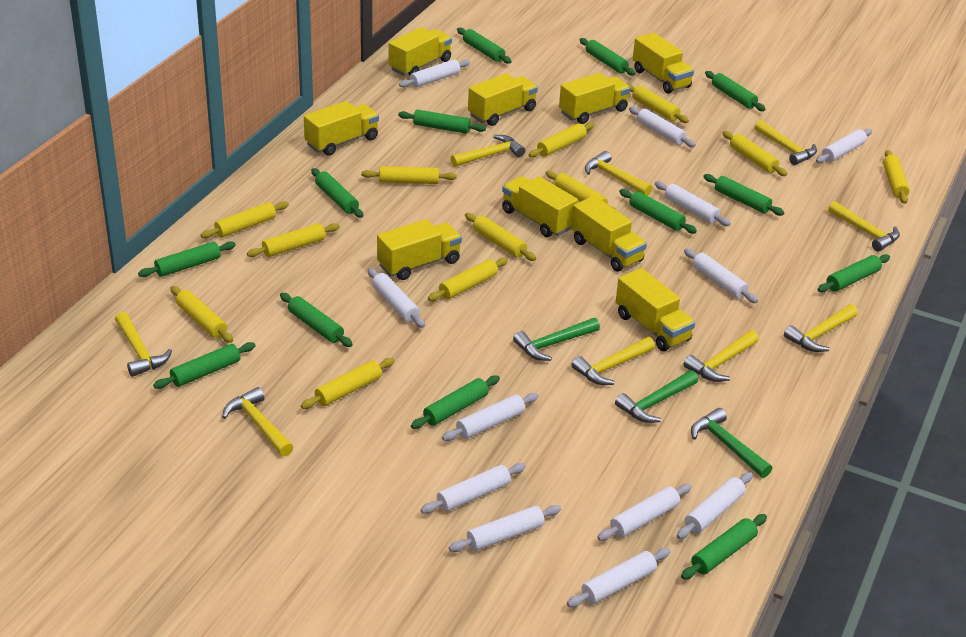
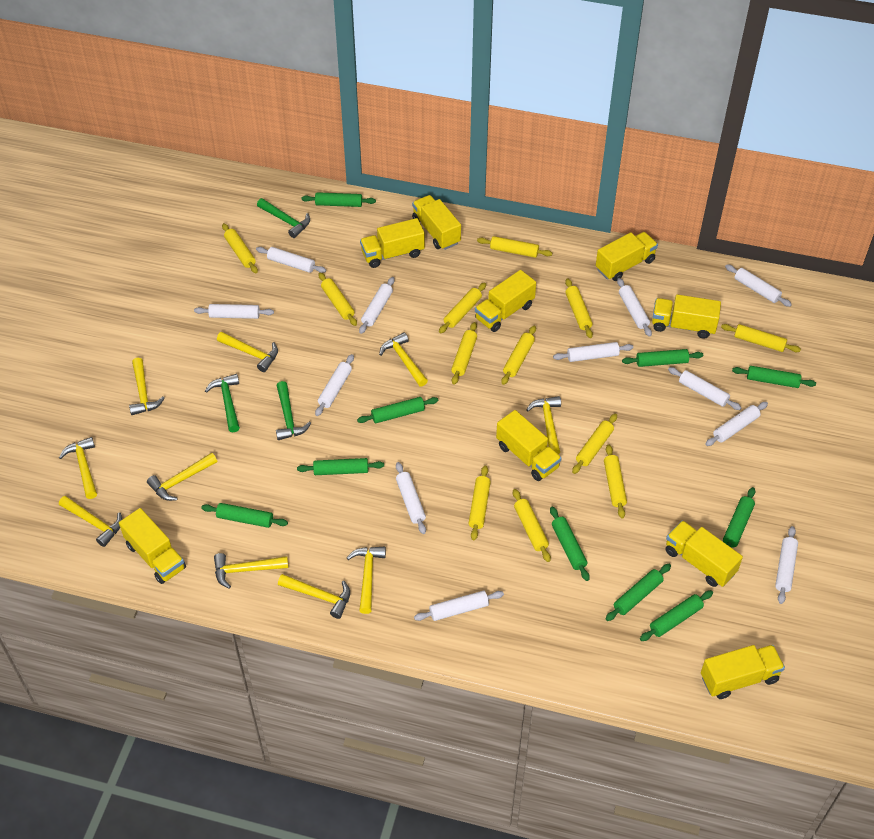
green rolling pin: [138,241,236,277] [153,342,256,389] [280,293,353,347] [311,168,363,218] [398,109,486,134] [411,375,500,429] [457,28,512,64] [580,38,635,76] [619,189,697,233] [681,514,767,580] [703,174,784,216] [705,71,766,111] [817,254,890,292] = 13 -> [201,503,288,528] [297,458,384,475] [301,192,376,207] [357,397,438,423] [550,506,590,581] [606,564,671,621] [622,349,703,367] [640,590,713,641] [723,487,755,547] [732,366,816,388] = 10
yellow hammer: [115,312,172,377] [222,387,293,456] [451,135,525,167] [571,337,655,385] [585,151,652,196] [684,330,759,382] [754,120,817,165] [784,304,858,352] [828,201,900,252] = 9 -> [59,437,97,499] [59,496,122,547] [129,358,165,415] [147,452,217,501] [214,553,288,589] [217,332,278,372] [278,574,350,619] [347,547,386,614] [379,332,428,387] [526,396,561,454] = 10

